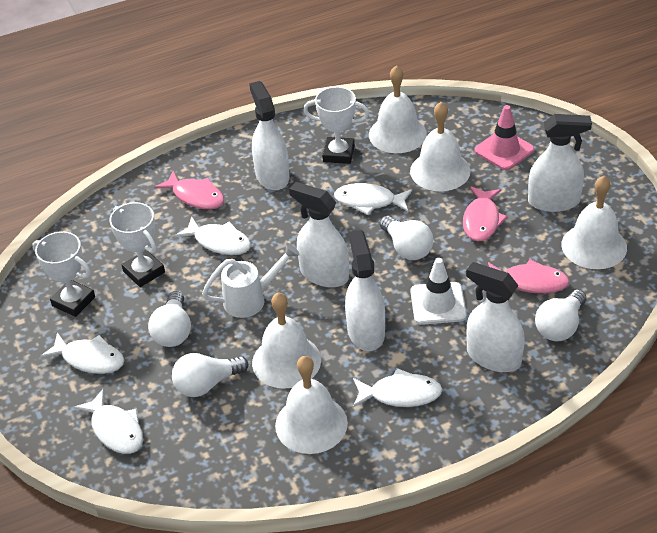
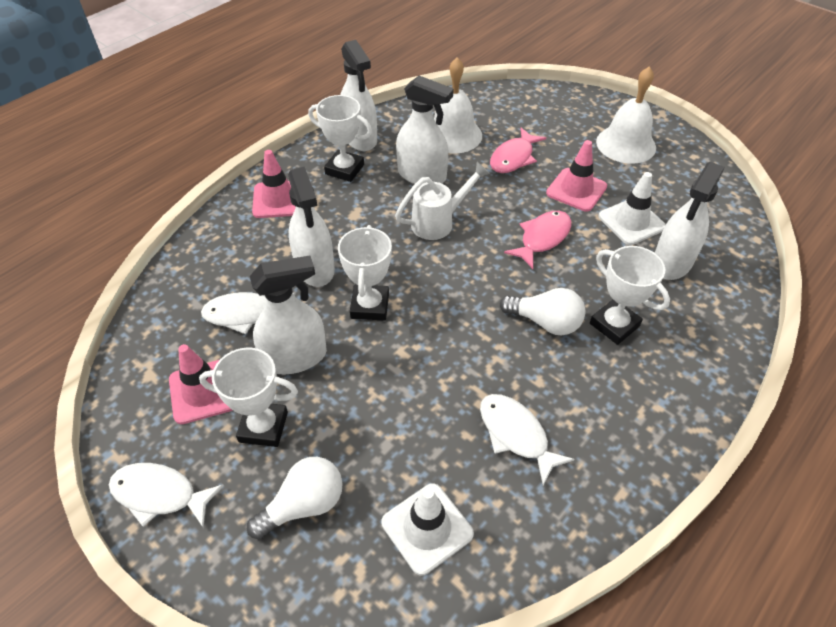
pink fish: [154,170,224,209] [463,186,508,241] [488,259,570,294] = 3 -> [490,128,546,173] [504,211,572,269] = 2
pink traffic cone: [474,105,535,170] = 1 -> [169,344,233,424] [252,150,296,218] [546,140,607,212] = 3
white bell: [252,292,321,389] [275,356,348,454] [369,65,427,153] [410,102,470,191] [562,176,627,269] = 5 -> [434,57,482,154] [596,66,656,164] = 2
white fish: [40,332,124,374] [73,388,143,454] [175,216,251,255] [334,183,412,215] [353,368,443,407] = 5 -> [109,463,224,528] [201,292,296,334] [480,394,575,485] = 3
white light bulb: [148,291,191,347] [172,353,248,397] [380,216,433,260] [535,290,586,341] = 4 -> [247,457,343,540] [499,288,585,335] = 2
white traffic cone: [410,258,467,325] = 1 -> [381,483,474,575] [599,172,666,245] = 2
white trophy: [32,231,95,317] [109,202,165,287] [303,87,369,164] = 3 -> [199,348,298,447] [308,95,372,182] [338,225,392,321] [590,246,670,345] = 4

